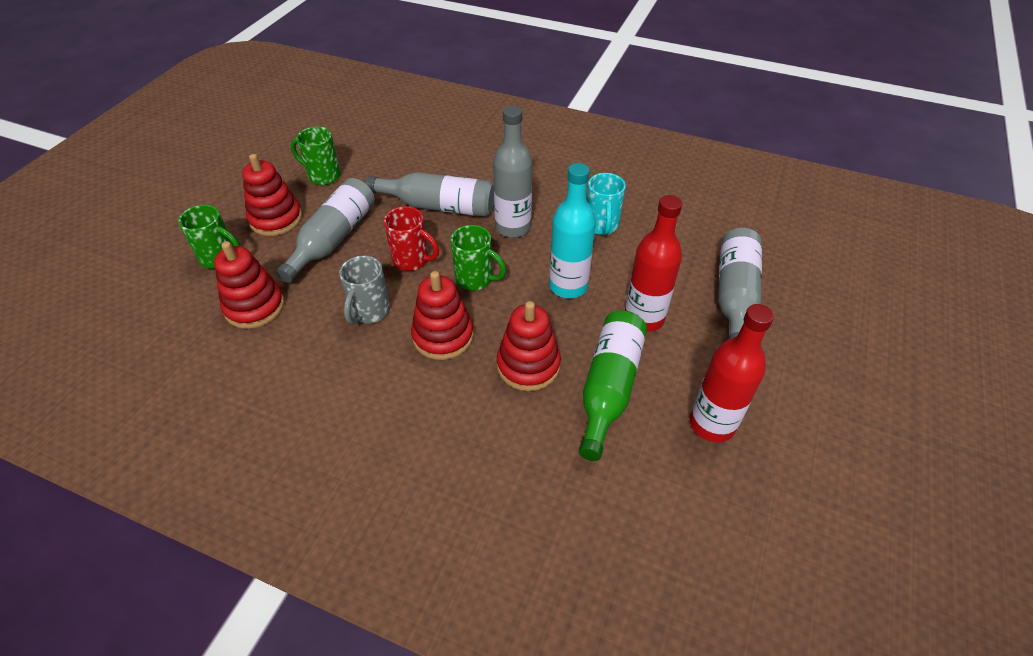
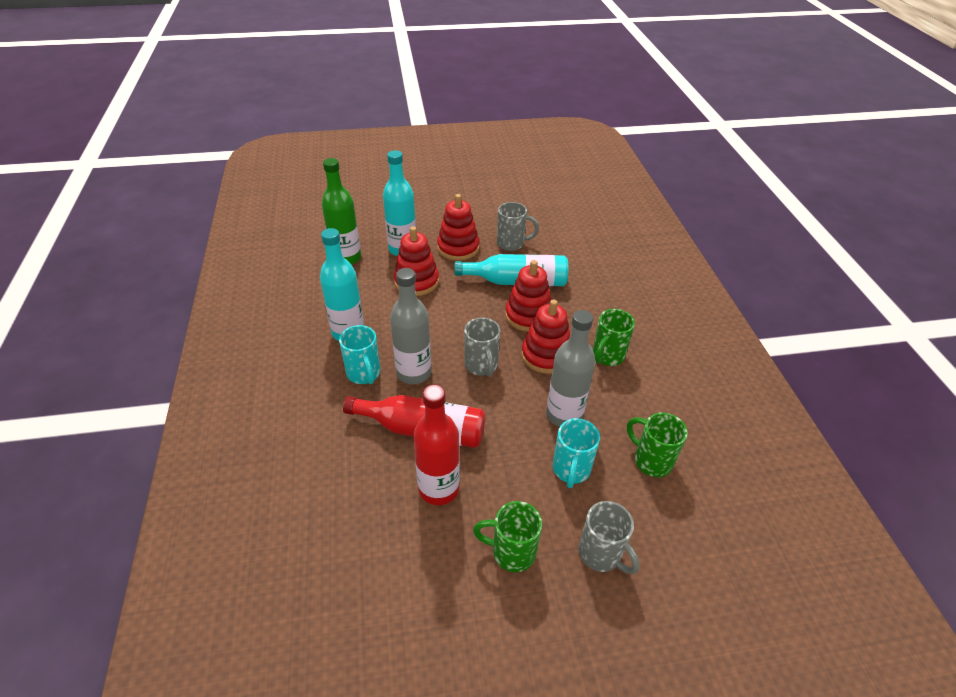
grey bottle: [276,178,375,283] [366,172,494,217] [493,106,532,238] [718,228,762,339] = 4 -> [390,268,432,384] [546,310,596,427] = 2
grey mug: [339,256,390,324] = 1 -> [464,317,500,377] [497,202,539,251] [579,501,639,574] = 3
red mug: [384,206,439,271] = 1 -> none = 0
turquoise bottle: [549,163,596,299] = 1 -> [320,228,364,341] [383,150,416,256] [454,254,568,286] = 3
turquoise mug: [587,173,626,235] = 1 -> [339,325,381,384] [553,418,600,488] = 2

